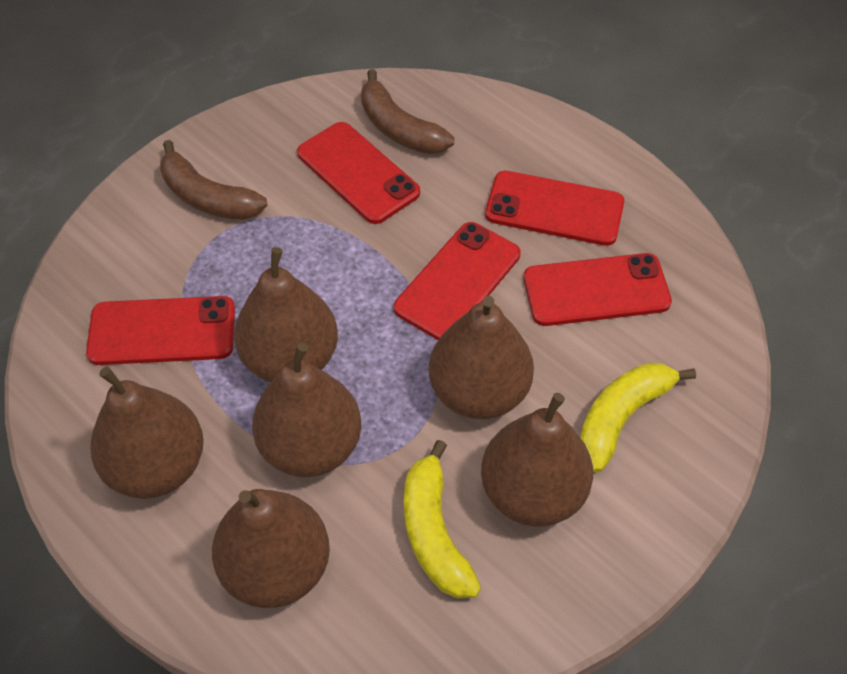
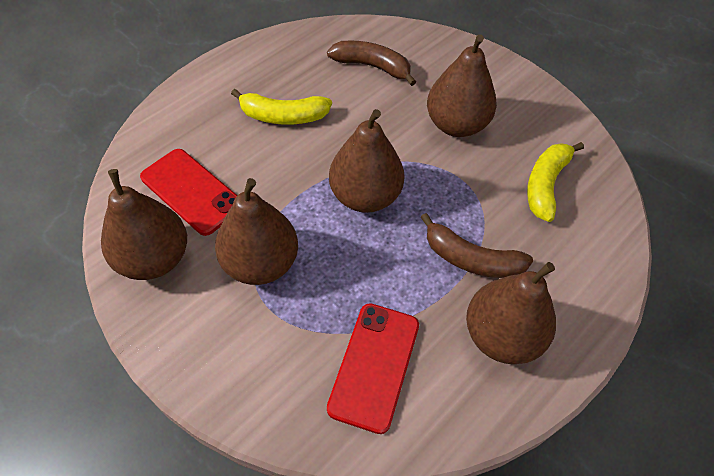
brown pear: [90,367,204,499] [212,489,330,608] [234,247,338,382] [252,343,361,477] [429,296,534,419] [481,393,593,527] = 6 -> [101,169,187,280] [215,178,298,285] [329,109,405,213] [427,34,497,137] [466,262,556,364] = 5
red phone: [86,296,235,365] [297,122,420,224] [394,222,521,340] [485,171,624,246] [524,253,672,326] = 5 -> [140,149,238,236] [327,303,419,434] = 2

